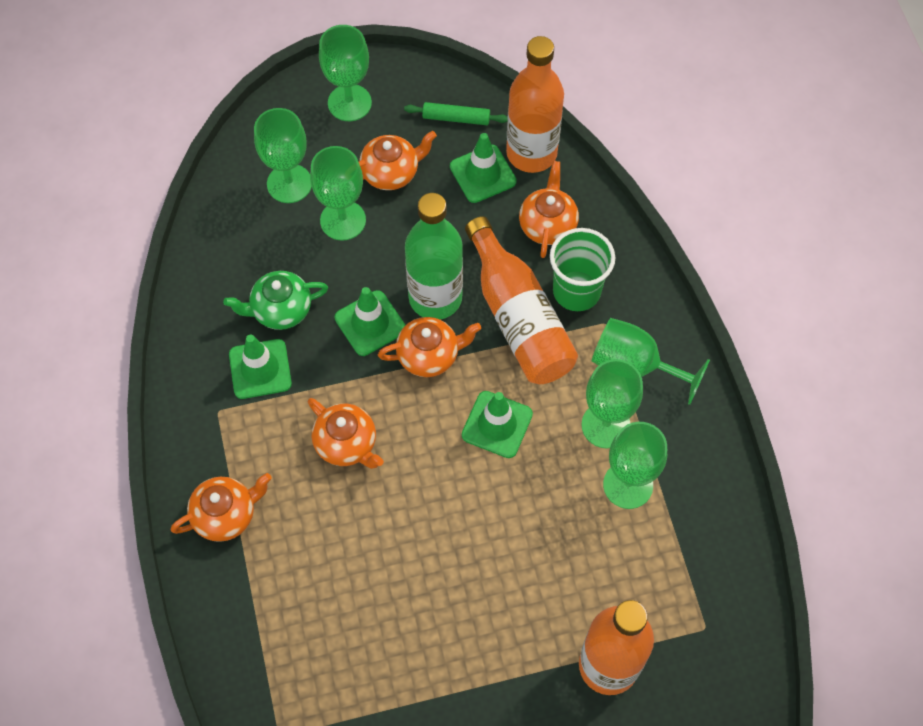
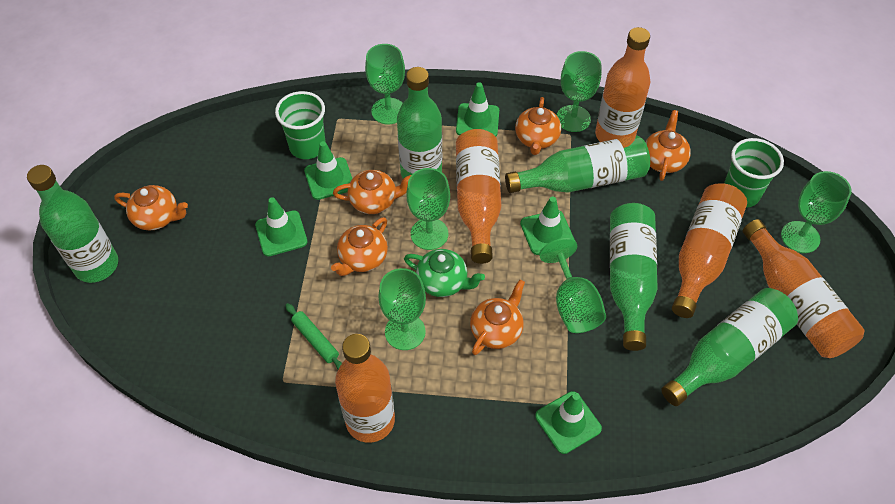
green bottle: [405,193,463,319] = 1 -> [27,165,118,283] [397,67,442,179] [505,135,650,193] [610,203,658,351] [661,288,798,406] = 5
green cup: [550,228,615,311] = 1 -> [275,91,326,159] [724,138,784,208] = 2
green traffic cone: [229,335,292,399] [335,287,405,356] [450,133,517,203] [462,391,533,458] = 4 -> [255,197,308,256] [304,141,352,200] [456,82,499,137] [520,196,574,255] [535,391,602,454] = 5
orange bottle: [465,216,578,384] [506,36,564,173] [579,600,654,695] = 3 -> [335,334,395,443] [456,129,501,264] [595,27,651,142] [672,183,747,318] [743,219,864,358] = 5
orange teapot: [171,473,272,542] [308,398,384,469] [359,131,437,190] [378,317,481,377] [519,161,579,258] = 5 -> [114,185,188,231] [331,217,388,276] [333,170,411,214] [470,280,525,355] [515,97,561,155] [645,110,691,181] = 6

